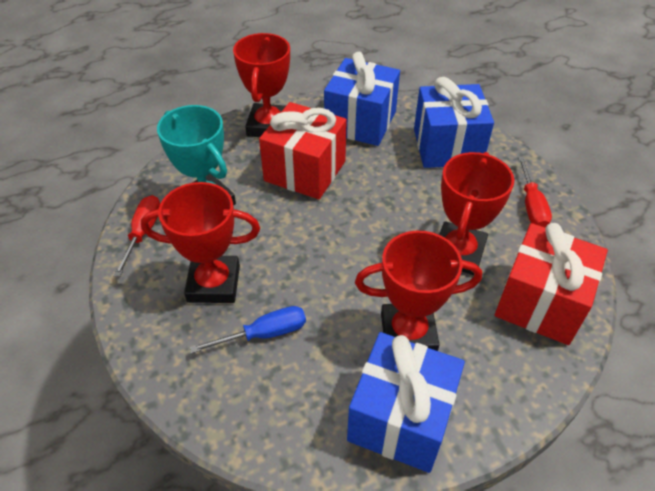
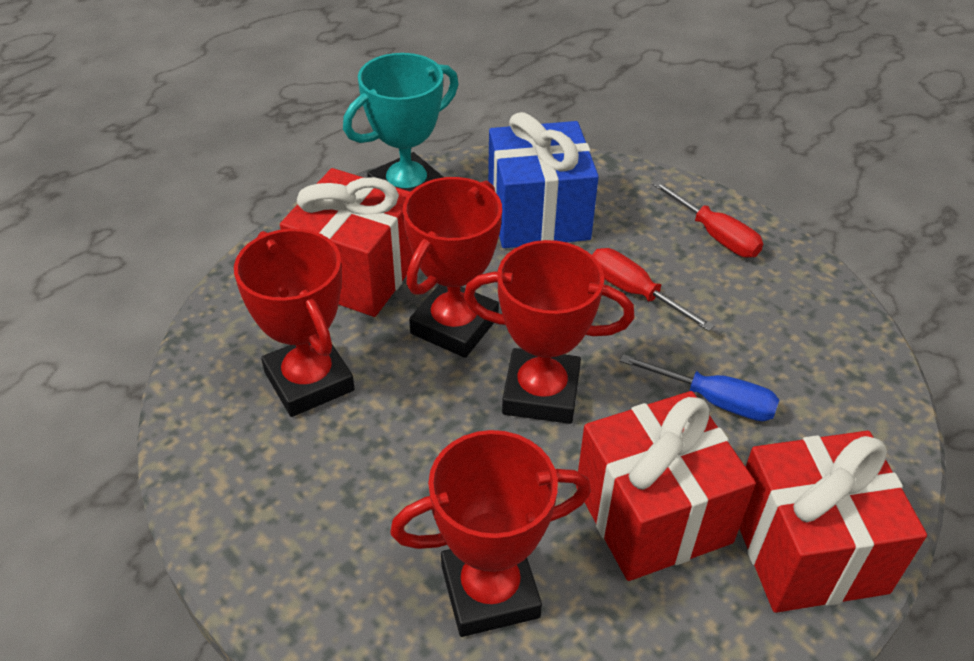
blue gift: [324,52,400,146] [347,332,465,473] [414,77,494,168] = 3 -> [488,112,599,248] = 1
red gift: [259,102,347,200] [495,223,608,345] = 2 -> [280,168,413,317] [576,391,756,581] [739,431,927,613] = 3

